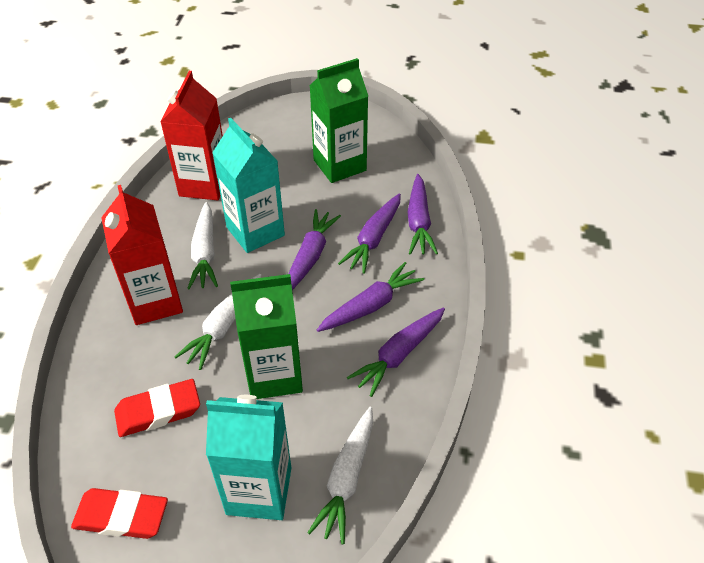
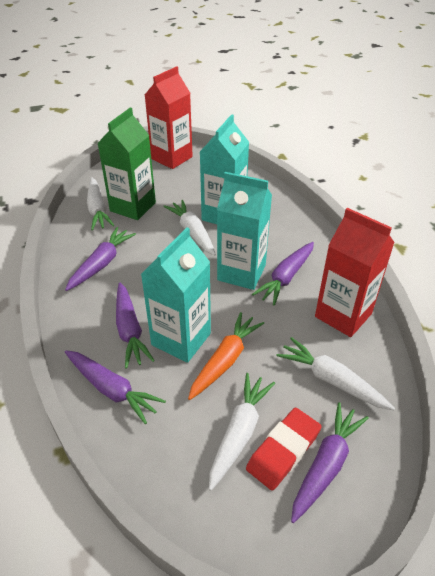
green carton: [230,274,303,399] [309,58,368,183] = 2 -> [97,108,156,220] = 1
orange carrot: none = 0 -> [188,312,264,400] = 1
red eraser: [71,488,168,539] [114,379,200,437] = 2 -> [246,407,322,491] = 1
turquoise carton: [206,395,291,520] [212,118,285,253] = 2 -> [141,227,211,363] [200,114,249,224] [217,172,272,290] = 3
white carrot: [174,274,261,370] [187,202,218,289] [307,407,373,544] = 3 -> [87,177,115,230] [163,200,216,256] [209,373,275,491] [276,337,395,410] = 4

